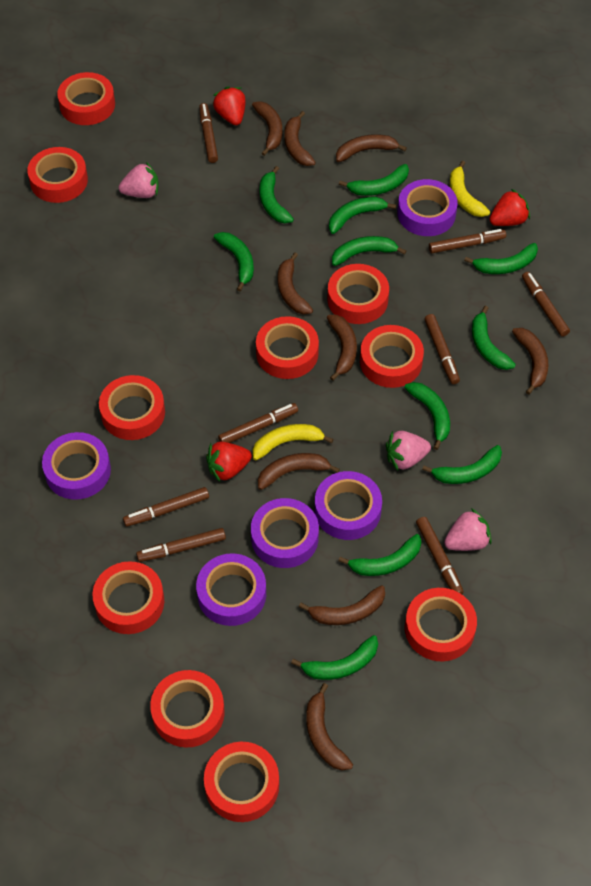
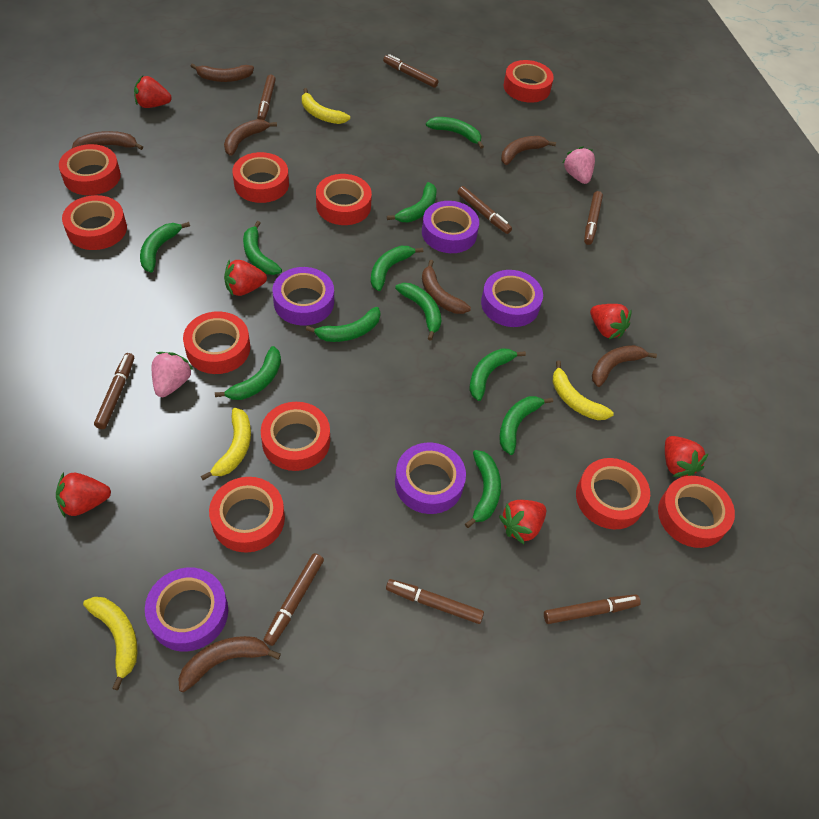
brown banana: [252,101,282,156] [258,453,340,490] [278,252,313,315] [284,111,316,166] [299,585,385,625] [306,683,353,771] [327,315,357,381] [336,134,407,162] [512,328,548,395] = 9 -> [72,131,143,150] [178,636,281,692] [191,63,254,82] [224,119,277,156] [422,260,471,314] [501,136,556,165] [592,345,657,387] = 7
pink strawberry: [119,162,159,198] [386,431,431,470] [444,508,491,551] = 3 -> [152,352,193,397] [563,146,595,184] = 2
red strawberry: [206,442,252,482] [213,86,246,125] [489,189,530,226] = 3 -> [56,472,111,517] [134,76,171,108] [224,259,267,296] [499,500,546,544] [590,304,631,339] [665,436,709,477] = 6
yellow banana: [253,424,333,460] [450,160,490,217] = 2 -> [83,597,137,690] [201,408,251,480] [302,88,350,124] [552,361,614,420] = 4

